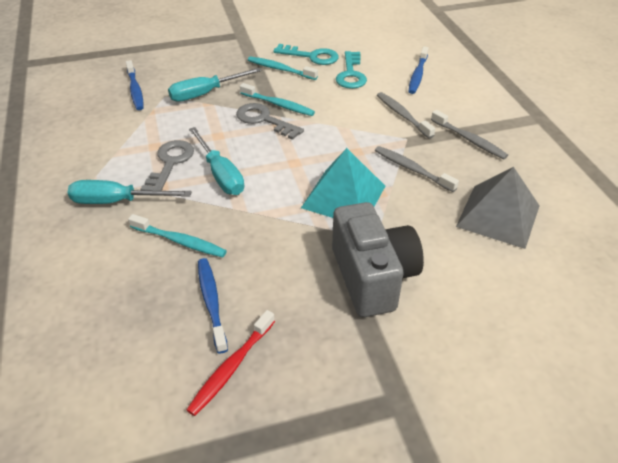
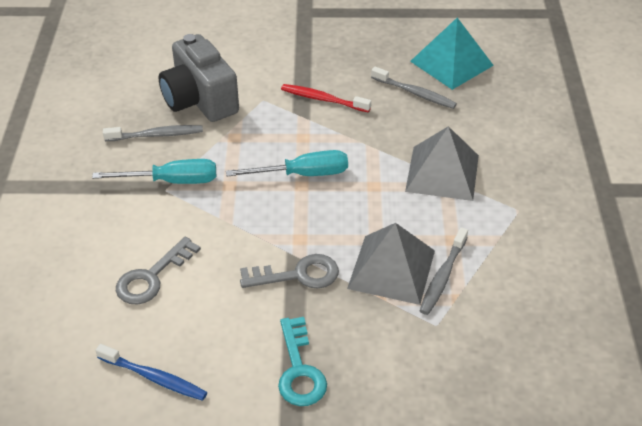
blue toothbrush: [126,60,144,110] [198,258,228,353] [408,46,429,94] = 3 -> [96,344,207,401] = 1
grey pyramid: [456,167,540,249] = 1 -> [347,223,435,305] [405,126,479,201] = 2
turquoise key: [273,44,339,65] [336,51,367,89] = 2 -> [278,317,327,406] = 1
turquoise screwdriver: [68,180,192,204] [168,68,261,102] [189,127,244,195] = 3 -> [92,159,216,184] [226,150,348,176] = 2
turquoise toothbrush: [128,214,227,257] [240,83,315,116] [248,57,318,80] = 3 -> none = 0

